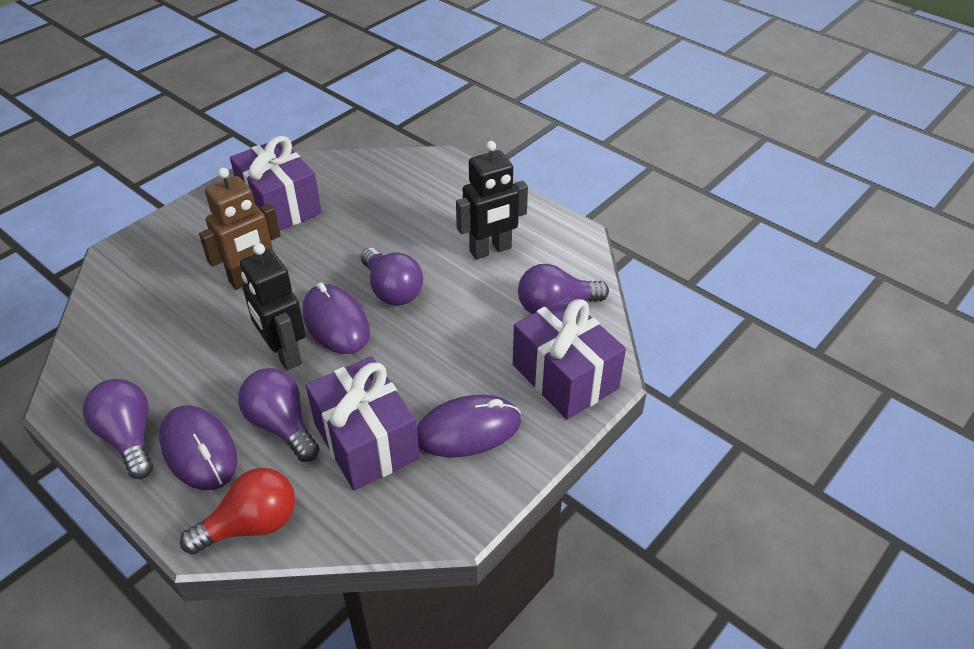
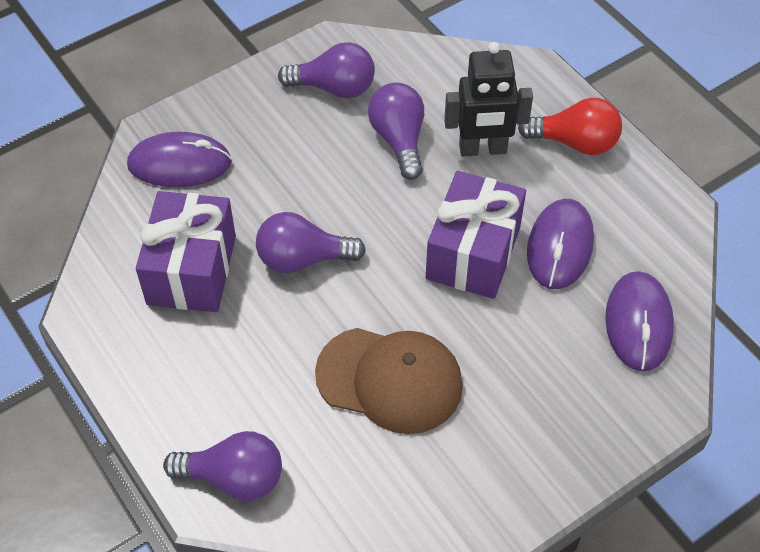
black robot: [240,243,306,371] [456,141,528,259] = 2 -> [444,42,533,156] = 1
brown cap: none = 0 -> [315,328,463,434] = 1
brown robot: [199,168,281,290] = 1 -> none = 0
purple gift: [230,136,322,231] [306,356,420,490] [513,296,626,420] = 3 -> [136,191,236,312] [426,171,526,299] = 2

